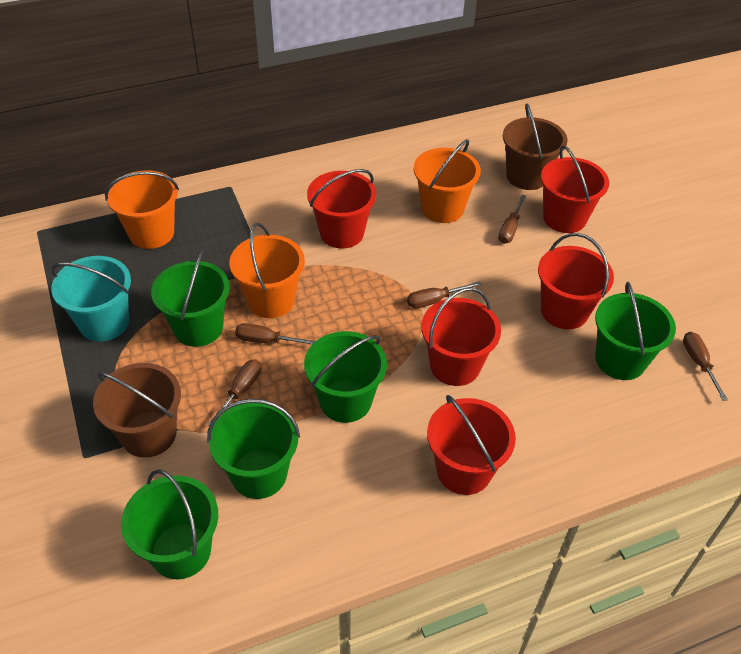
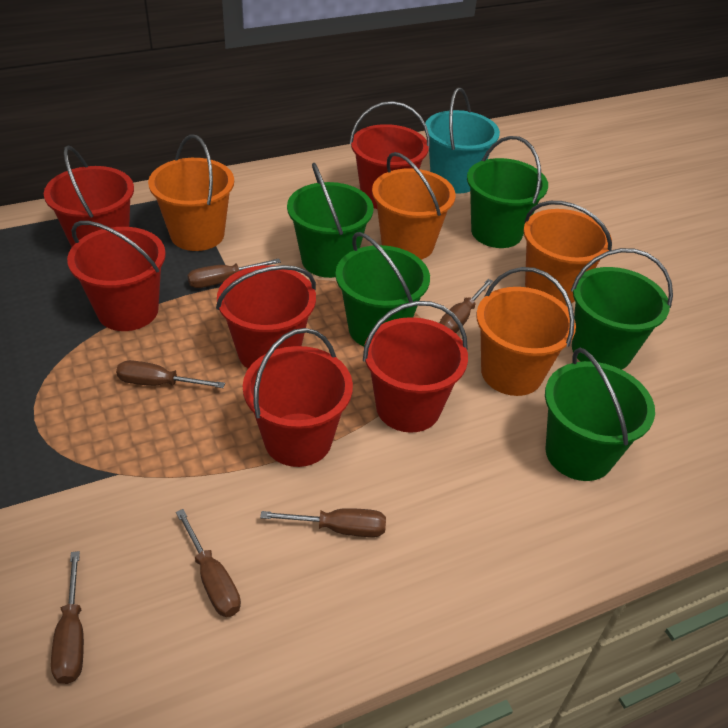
brown bucket: [93,363,181,458] [503,104,568,190] = 2 -> none = 0
brown screwdriver: [208,359,261,426] [235,323,316,345] [407,281,482,308] [498,195,526,244] [683,332,728,401] = 5 -> [51,551,84,684] [116,360,225,388] [176,509,241,617] [187,258,281,288] [260,508,386,537] [440,279,493,333] = 6
orange bucket: [105,170,179,249] [229,222,305,318] [414,139,481,223] = 3 -> [148,134,234,251] [372,152,456,260] [476,267,576,396] [523,201,612,305] = 4
red bucket: [307,169,376,248] [421,287,501,386] [427,395,516,495] [538,233,614,329] [541,145,609,233] = 5 -> [44,145,134,247] [67,221,166,331] [216,265,316,369] [243,328,353,467] [350,101,430,209] [363,301,468,433] = 6

